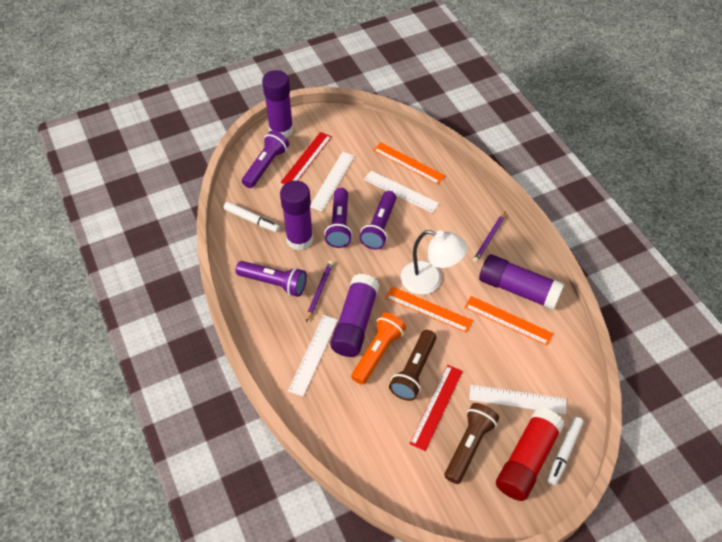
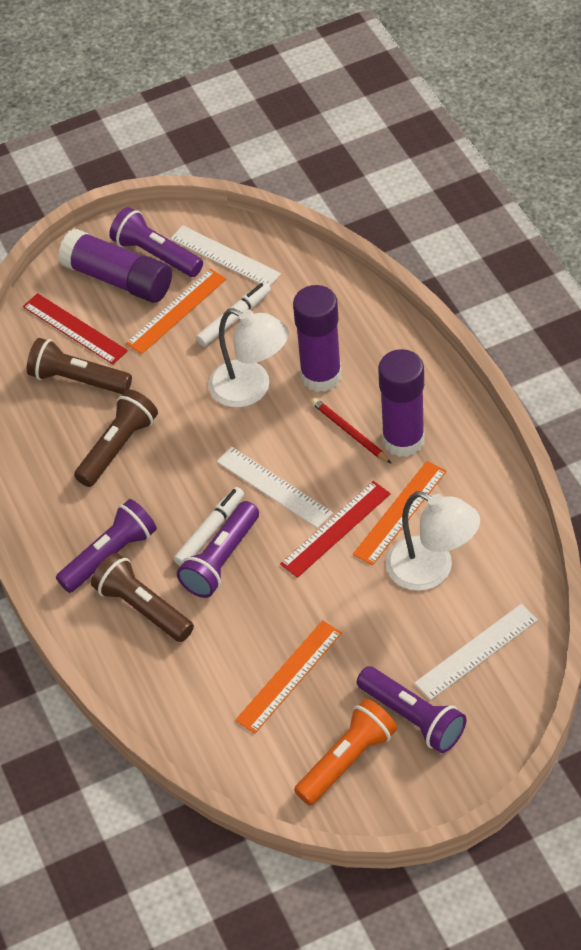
brown flashlight: [389,330,436,401] [445,403,499,484] = 2 -> [27,338,132,395] [74,389,158,487] [91,553,194,642] = 3
purple glue stick: [262,70,293,138] [280,181,313,251] [330,274,379,357] [479,254,564,310] = 4 -> [58,229,172,303] [293,285,342,392] [378,349,424,457] = 3
purple pencil: [306,261,333,322] [473,212,506,262] = 2 -> none = 0
red glue stick: [496,408,565,501] = 1 -> none = 0
red pencil: none = 0 -> [311,398,392,464] = 1
white lamp: [401,230,467,295] = 1 -> [209,308,289,408] [386,491,480,591] = 2
white ruler: [288,315,338,396] [310,152,355,211] [364,171,439,213] [469,385,566,414] = 4 -> [170,226,281,286] [216,447,333,528] [414,604,538,700] = 3

